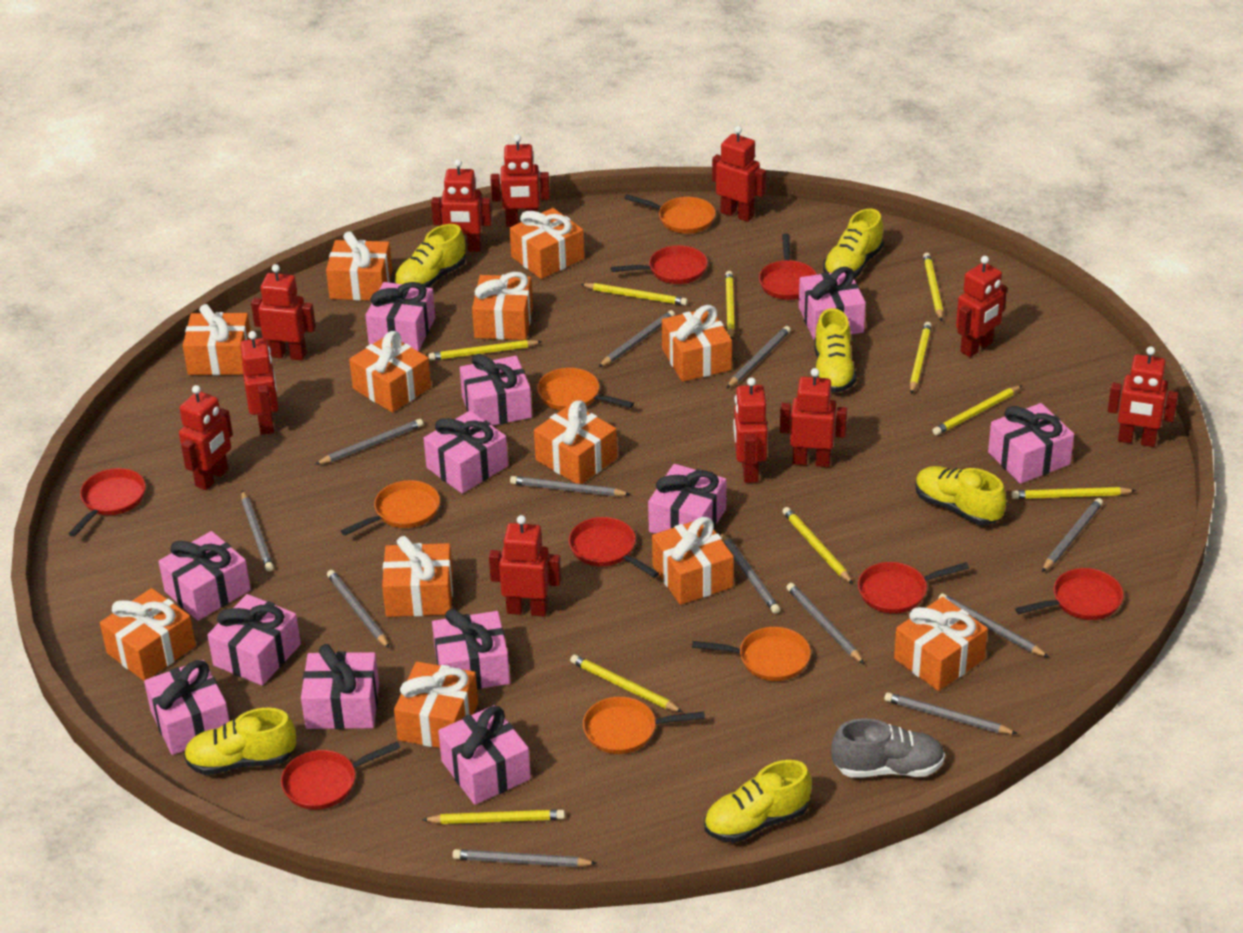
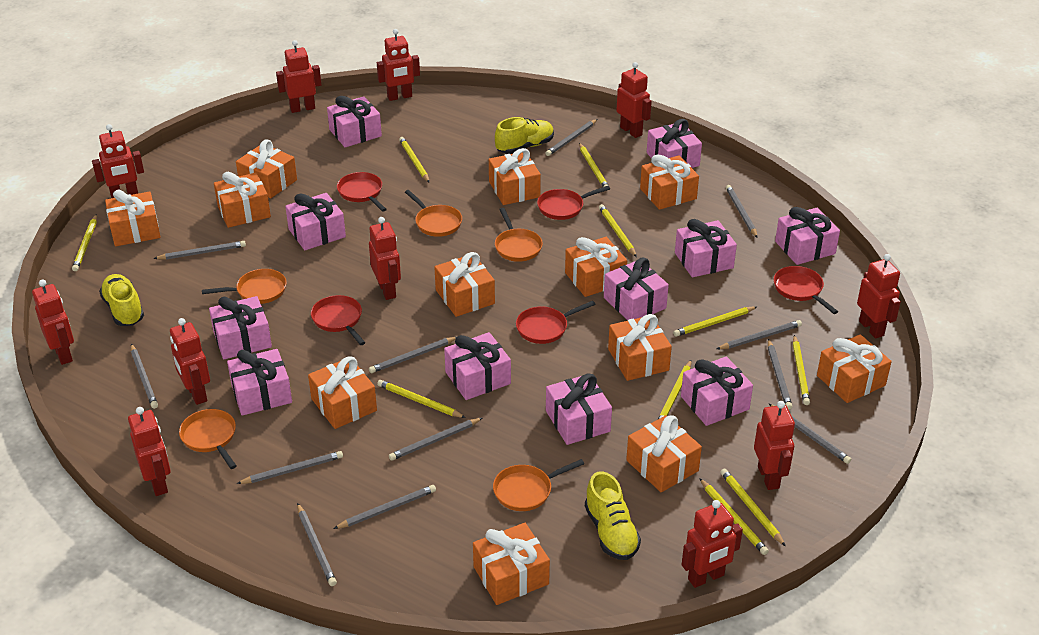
grey shoe: [831,718,945,778] = 1 -> none = 0
pink gift: [144,660,230,755] [159,531,251,621] [207,594,301,686] [301,644,379,729] [365,282,435,351] [424,411,508,494] [432,609,510,690] [438,705,531,805] [460,354,532,426] [648,464,726,534] [799,267,866,340] [988,403,1074,484] = 12 -> [209,296,272,359] [227,349,292,416] [285,193,346,250] [327,96,382,147] [444,332,511,400] [546,373,612,445] [604,257,669,320] [647,119,702,168] [675,219,737,277] [681,356,753,426] [775,207,840,265] = 11
red pan: [68,468,146,537] [281,742,400,810] [569,517,659,578] [611,245,707,284] [759,234,817,300] [858,562,969,614] [1015,568,1124,620] = 7 -> [311,295,366,345] [337,172,387,212] [516,301,596,344] [537,186,610,220] [774,266,838,314] = 5
yellow shoe: [184,708,296,775] [394,224,466,288] [704,760,812,843] [814,308,856,393] [823,208,884,278] [915,466,1006,525] = 6 -> [99,274,144,326] [495,117,554,154] [585,471,641,560] = 3

